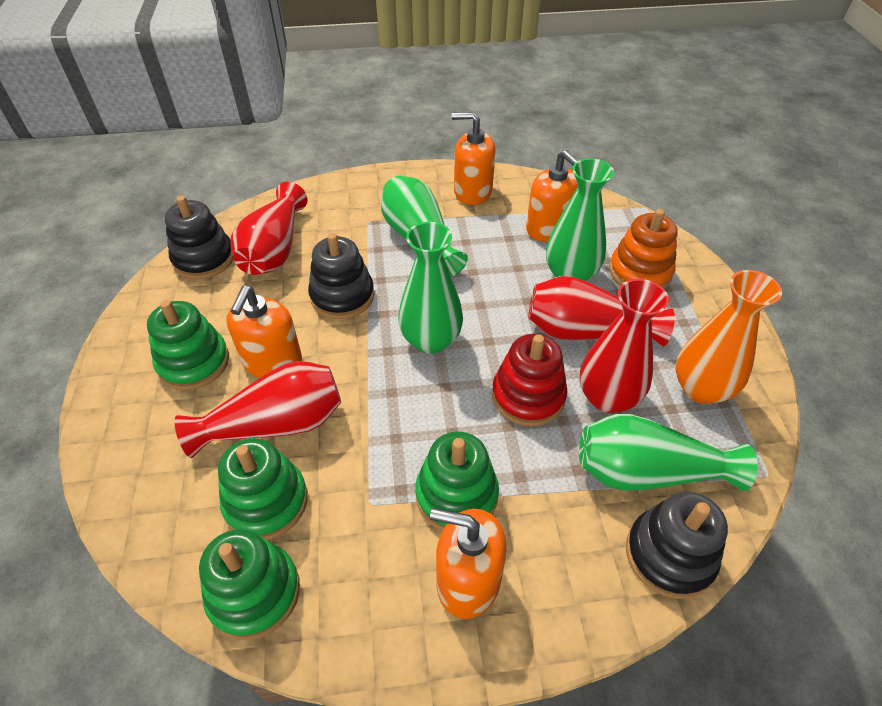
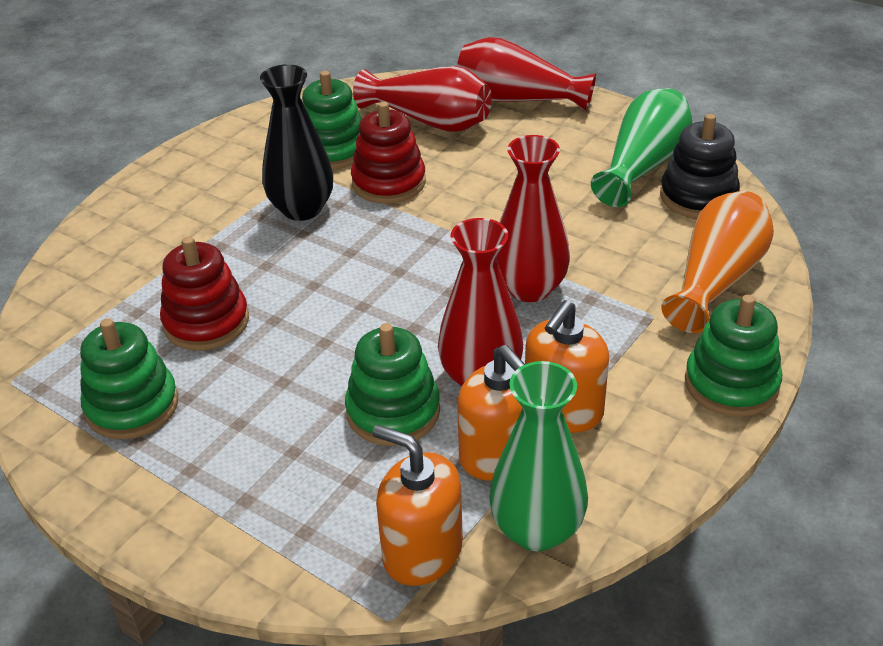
black stacking toy: [165,196,234,279] [308,233,375,319] [626,491,728,599] = 3 -> [660,114,740,218] = 1
black vase: none = 0 -> [260,64,333,221] = 1
green vase: [381,176,468,277] [398,222,463,354] [546,158,614,281] [579,414,758,491] = 4 -> [489,361,588,551] [591,88,692,207] = 2
orange soap dispenser: [227,286,302,378] [430,508,507,619] [452,112,496,205] [526,150,579,242] = 4 -> [372,425,463,586] [457,345,525,481] [525,300,609,433] = 3
orange stacking toy: [609,209,678,289] = 1 -> none = 0
red stacking toy: [492,334,567,426] = 1 -> [160,236,249,351] [351,102,426,204] = 2

